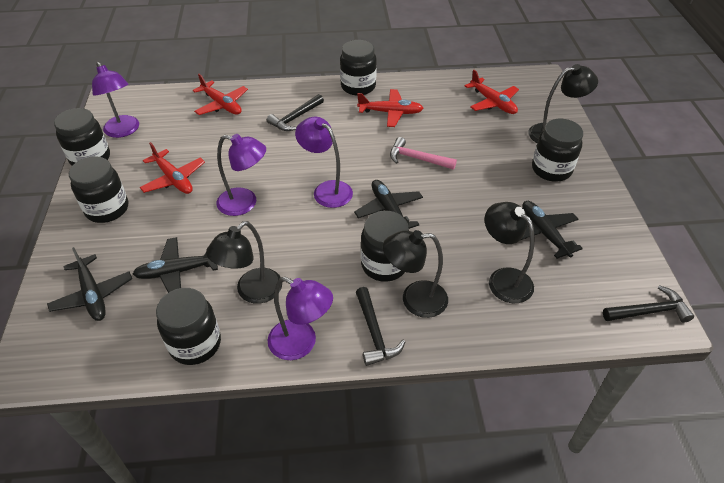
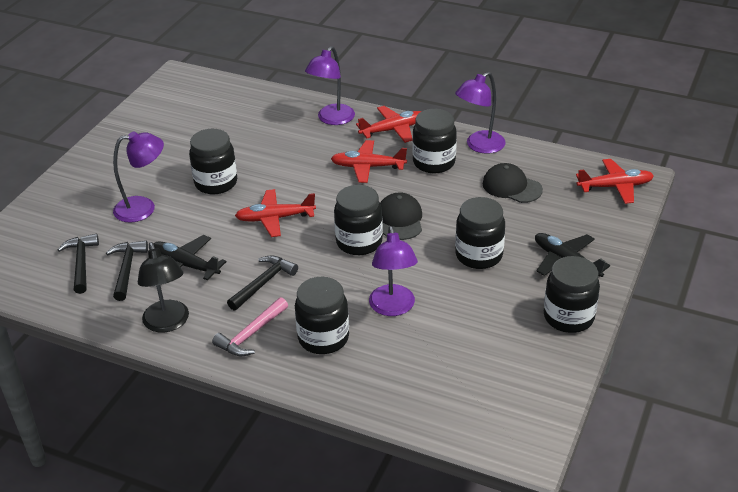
black cap: none = 0 -> [380,193,422,240] [483,163,543,203] = 2
black lamp: [206,221,282,304] [383,230,448,318] [485,202,535,303] [528,64,598,143] = 4 -> [138,242,189,333] = 1
black plane: [47,247,132,321] [133,237,218,293] [354,180,423,230] [521,201,583,259] = 4 -> [153,235,227,280] [535,233,610,277] = 2

